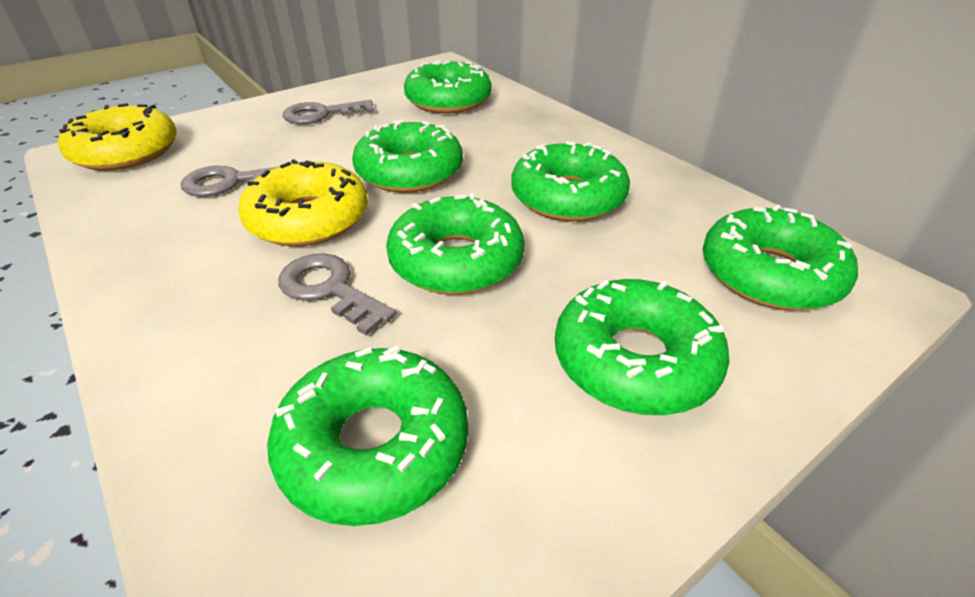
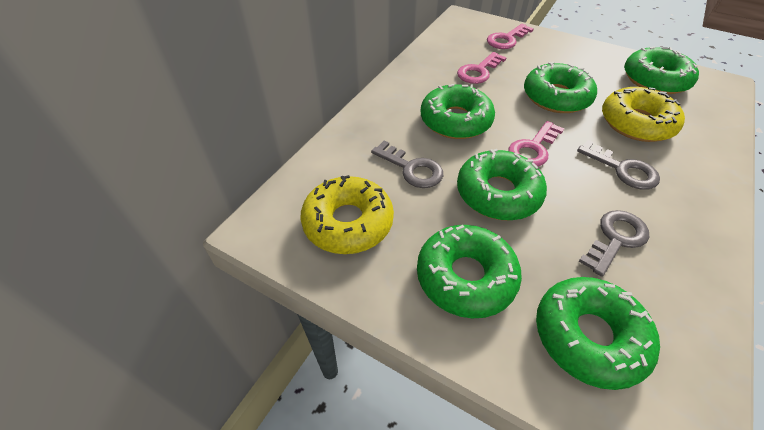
green donut: [267,346,468,526] [352,120,463,193] [386,193,524,295] [404,61,492,114] [511,141,630,221] [555,279,729,415] [703,204,858,310] = 7 -> [417,225,522,319] [421,84,495,139] [457,149,547,221] [524,62,597,113] [536,277,660,390] [624,47,699,94] = 6
pink key: none = 0 -> [457,52,507,84] [487,24,534,49] [508,121,564,167] = 3

